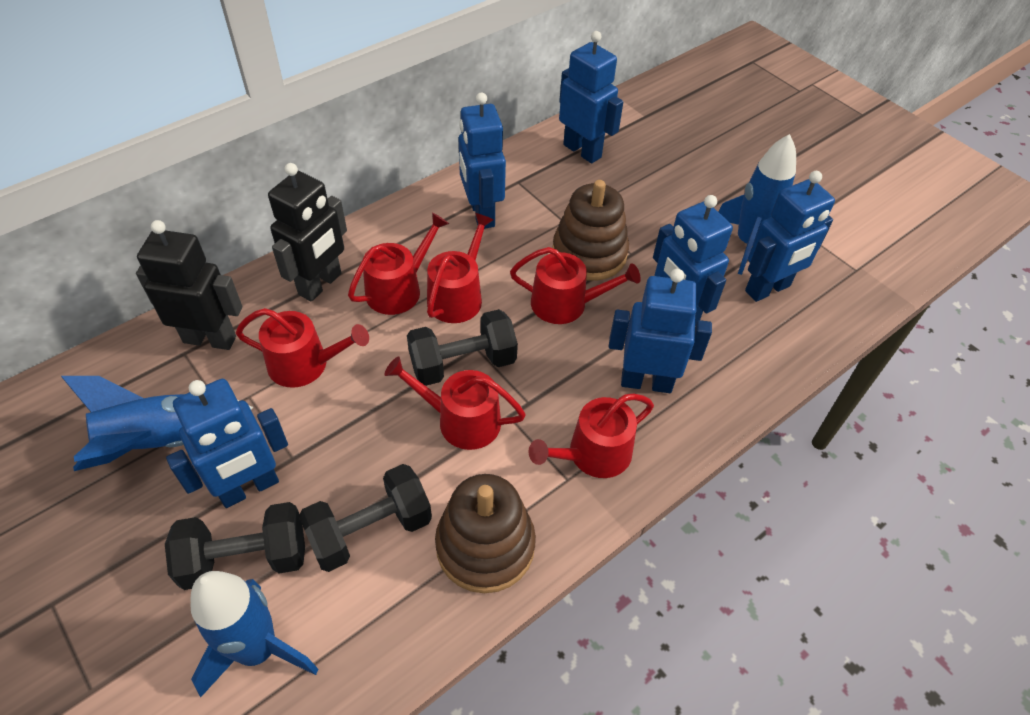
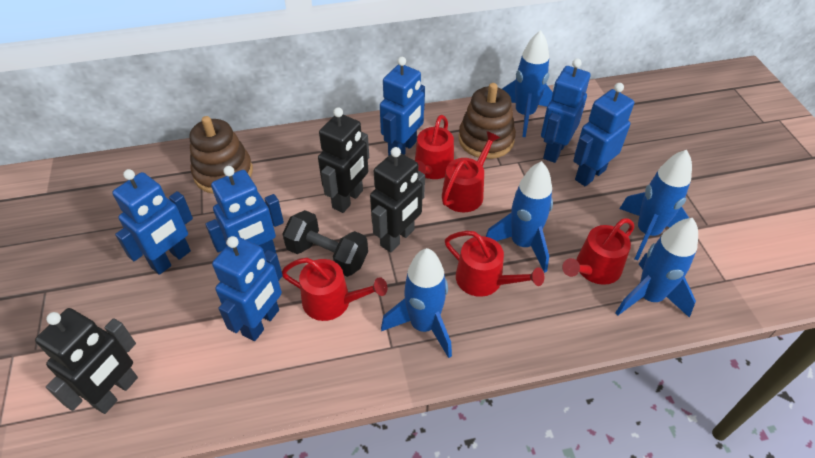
black dumbbell: [165,502,305,590] [299,464,432,572] [407,309,518,386] = 3 -> [282,210,368,277] = 1
black robot: [136,220,242,350] [268,163,347,302] = 2 -> [35,308,138,414] [318,107,369,213] [370,147,425,252] = 3
blue rocket: [61,376,254,471] [191,571,319,697] [719,134,796,275] = 3 -> [381,248,452,358] [486,161,553,273] [502,30,553,137] [615,218,698,318] [619,150,692,260] = 5
red watering can: [236,308,369,388] [348,212,449,315] [385,357,526,450] [427,213,494,323] [510,247,641,324] [528,393,654,478] = 6 -> [282,258,387,321] [415,115,454,179] [442,131,500,212] [445,231,544,297] [562,218,634,285] = 5

